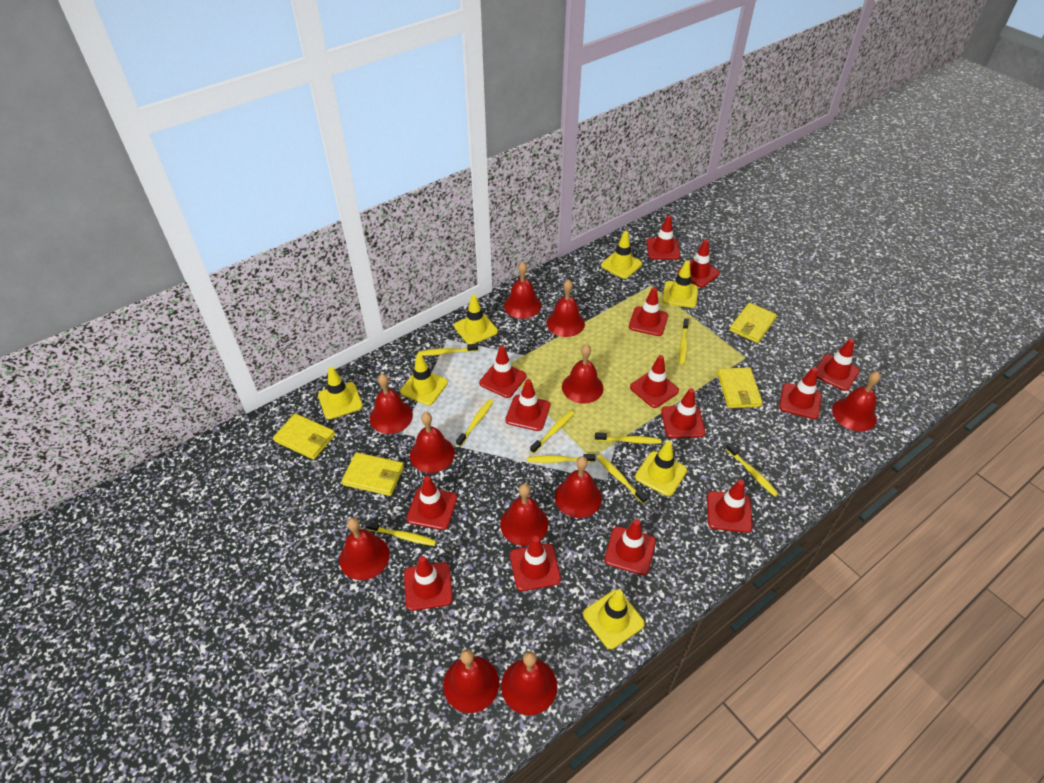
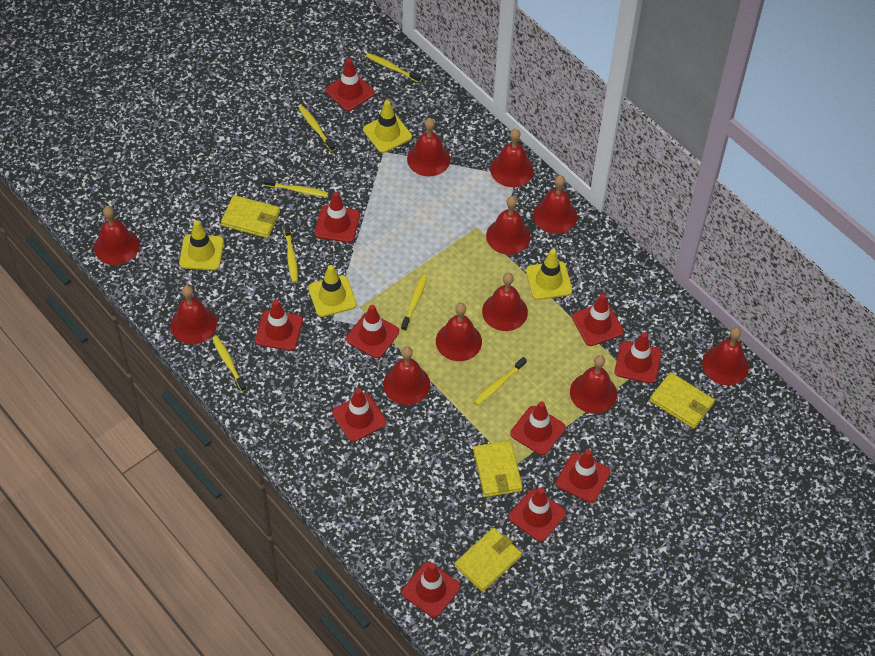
red traffic cone: [404,556,453,611] [406,476,457,530] [479,346,526,398] [505,379,550,431] [510,536,561,591] [604,519,656,575] [629,287,668,336] [630,355,679,408] [647,215,680,260] [661,388,706,438] [677,239,720,287] [707,479,753,533] [779,367,822,419] [816,339,860,391] = 14 -> [255,300,303,351] [315,192,360,243] [326,58,375,111] [332,388,387,442] [346,305,399,358] [402,562,460,618] [509,487,566,542] [510,401,565,455] [556,449,610,503] [572,294,624,346] [615,332,661,384] = 11
yellow toothbrush: [365,521,436,546] [418,344,478,356] [456,399,494,447] [527,454,596,463] [530,410,575,453] [595,433,661,444] [596,455,648,504] [679,318,689,365] [726,443,779,497] = 9 -> [212,336,247,392] [263,178,328,197] [284,223,298,282] [299,106,335,151] [366,53,421,82] [401,274,427,331] [474,357,527,406] = 7
yellow traffic cone: [318,367,363,419] [400,353,448,406] [454,295,498,344] [583,590,645,649] [601,231,642,279] [635,441,687,496] [662,261,698,308] = 7 -> [179,221,224,270] [308,265,357,317] [363,100,412,153] [526,249,572,300] = 4

